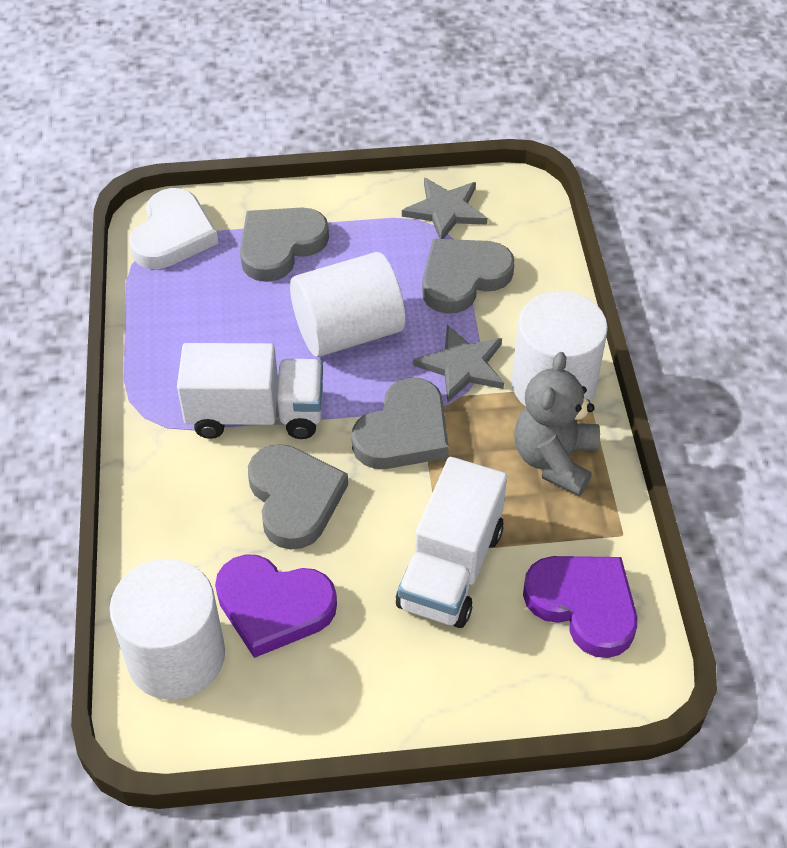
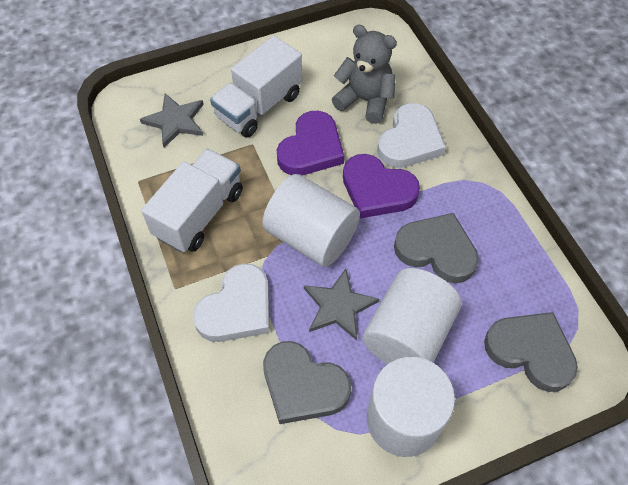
grey heart: [240,208,329,282] [248,444,348,550] [352,378,449,469] [422,239,515,314] = 4 -> [263,341,351,424] [394,213,479,283] [484,312,578,392] = 3
white heart: [129,188,218,269] = 1 -> [193,263,270,342] [377,103,446,168] = 2

